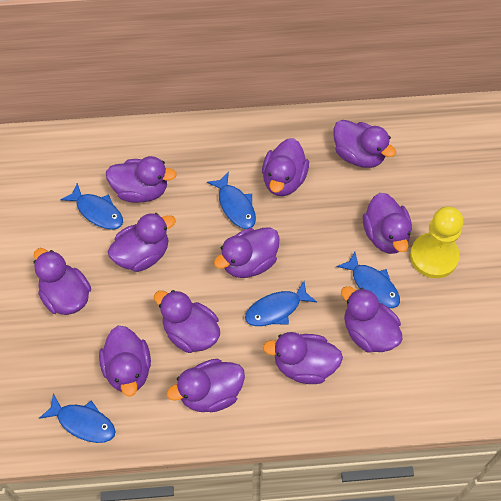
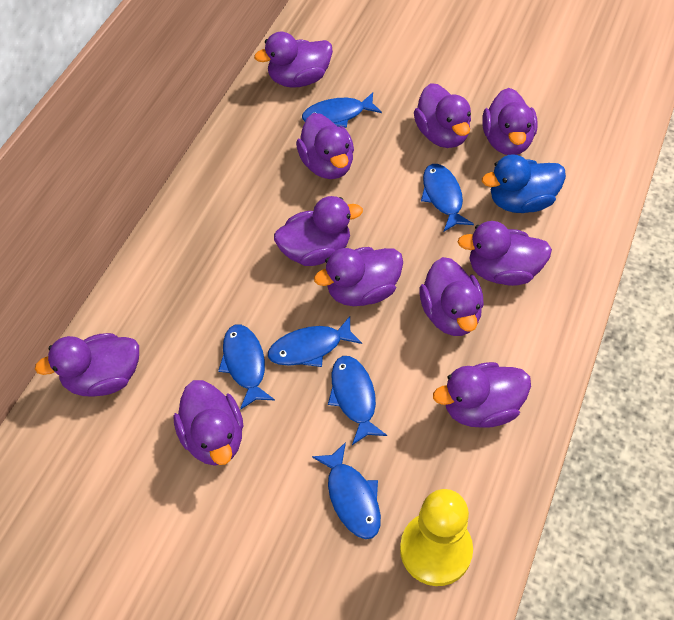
blue duck: none = 0 -> [482,154,566,213] = 1
blue fish: [39,393,116,443] [61,183,123,230] [207,172,256,229] [245,281,317,326] [336,251,400,308] = 5 -> [218,325,275,410] [268,316,362,367] [302,92,382,128] [312,442,381,539] [328,356,387,445] [421,164,474,231] = 6
purple duck: [34,248,91,315] [99,326,151,397] [106,156,177,203] [108,213,176,272] [154,290,220,353] [167,359,245,412] [214,227,280,278] [262,138,309,196] [263,332,343,384] [334,120,396,168] [341,286,403,352] [363,193,412,254] = 12 -> [35,333,139,396] [174,380,243,465] [254,32,333,87] [274,196,363,266] [296,113,354,179] [314,247,403,306] [414,83,471,148] [419,257,484,336] [433,362,531,428] [458,221,552,286] [482,88,538,155] = 11

